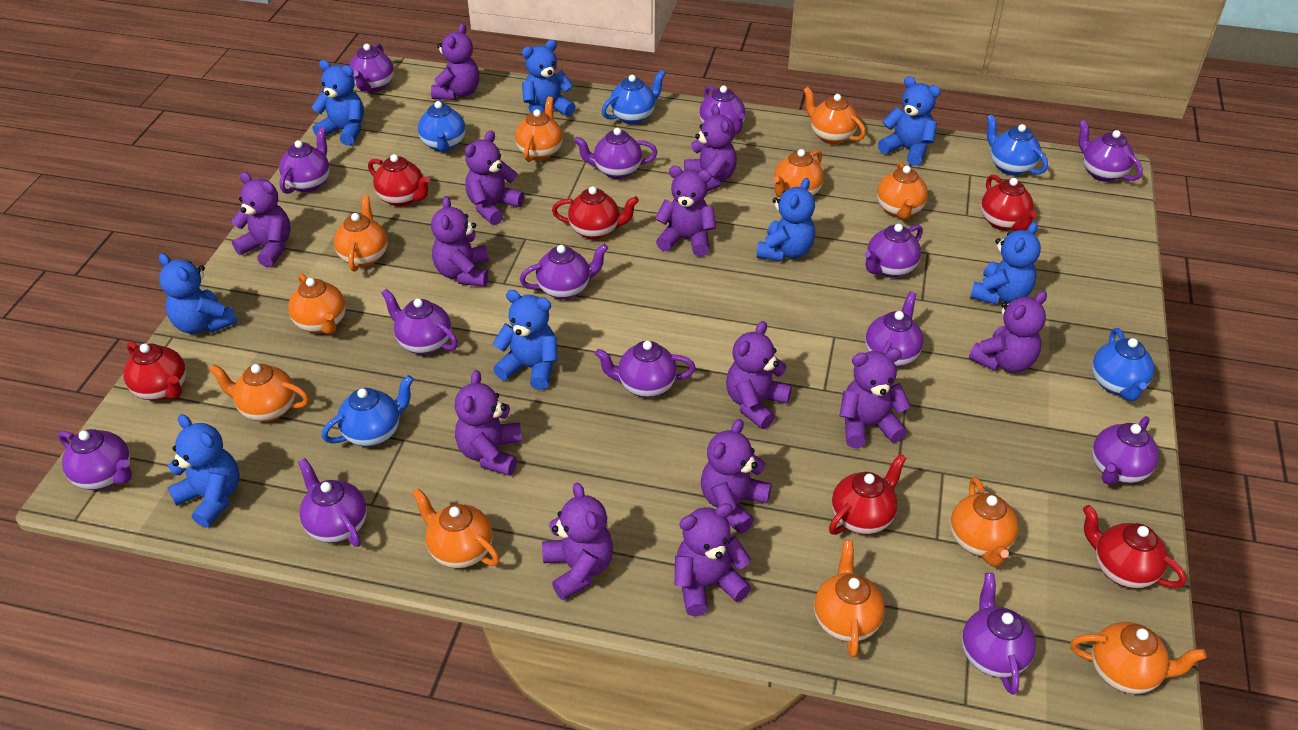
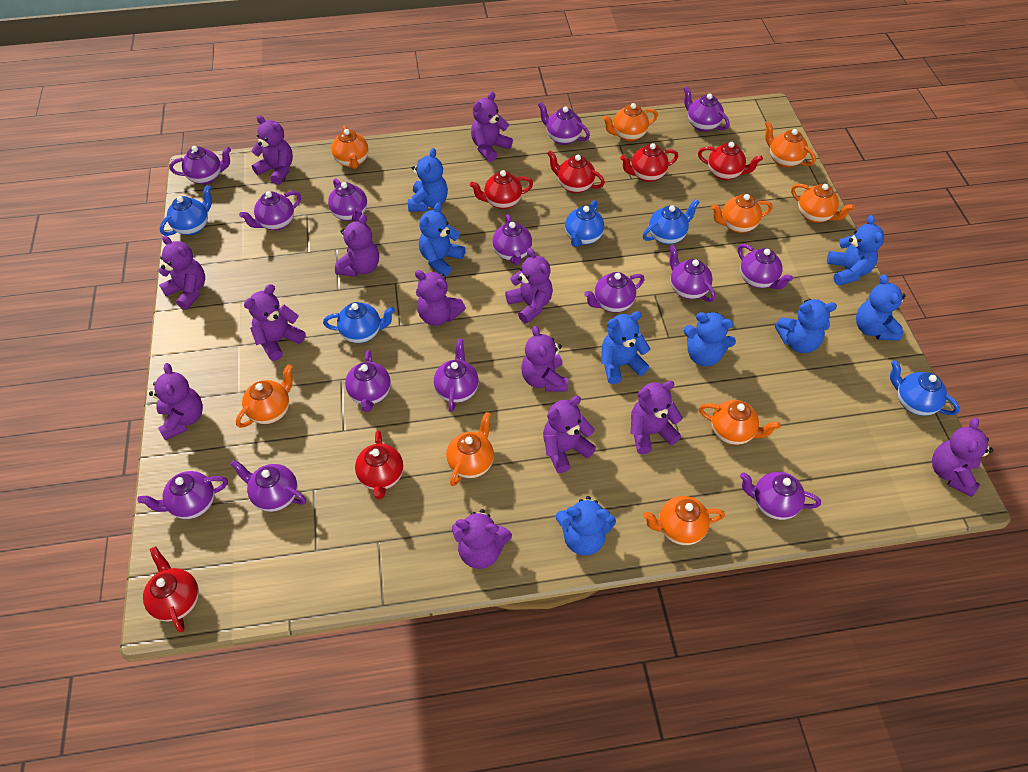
orange teapot: [209,364,309,422] [288,273,346,334] [334,195,388,272] [412,488,500,568] [515,97,563,162] [774,149,823,198] [804,87,866,144] [814,540,885,658] [877,162,928,219] [950,477,1019,567] [1070,622,1207,694] = 11 -> [236,364,293,428] [331,125,369,169] [446,412,494,486] [603,103,658,141] [643,496,725,545] [699,400,780,445] [711,194,773,233] [765,121,816,168] [791,184,855,223] = 9

